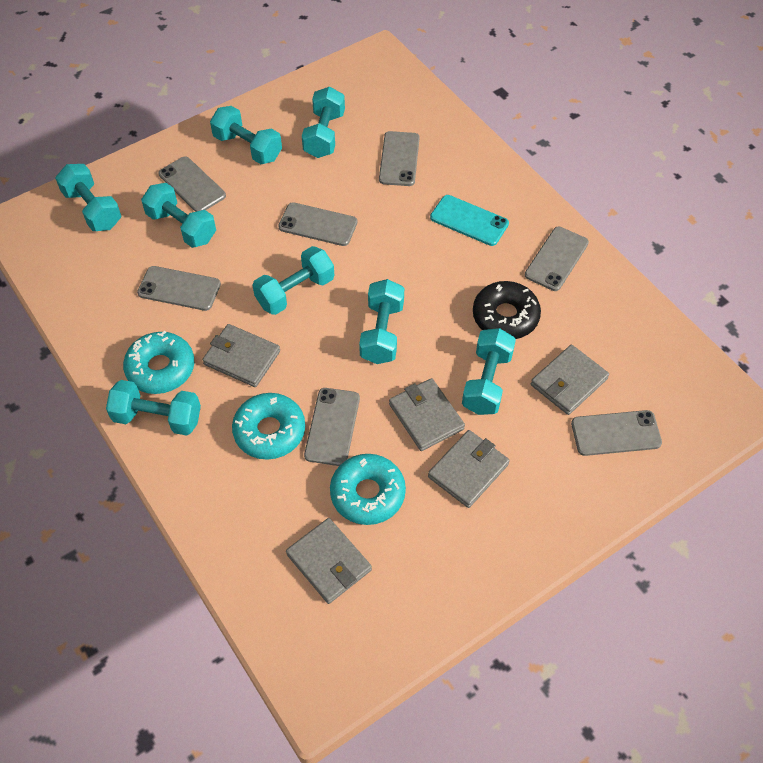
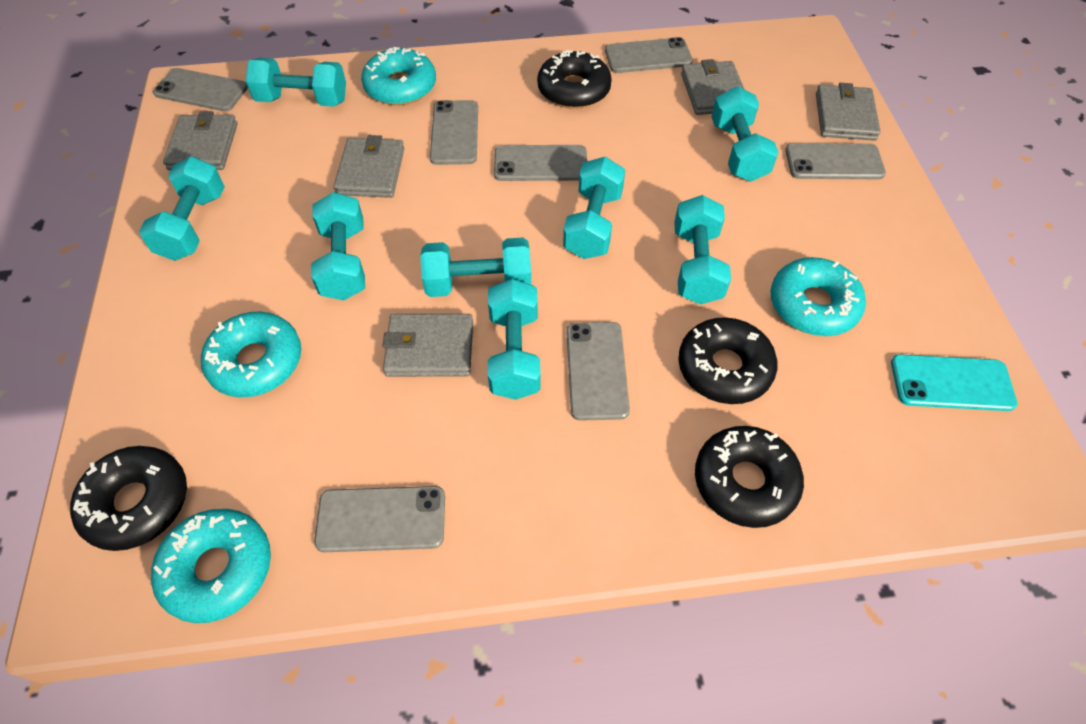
black donut: [473,281,541,339] = 1 -> [70,446,187,551] [537,50,612,109] [678,317,777,404] [695,426,804,528] = 4
turquoise donut: [123,331,194,394] [232,393,305,460] [330,454,406,525] = 3 -> [151,509,271,623] [201,311,301,398] [361,47,436,105] [771,257,866,336] = 4

